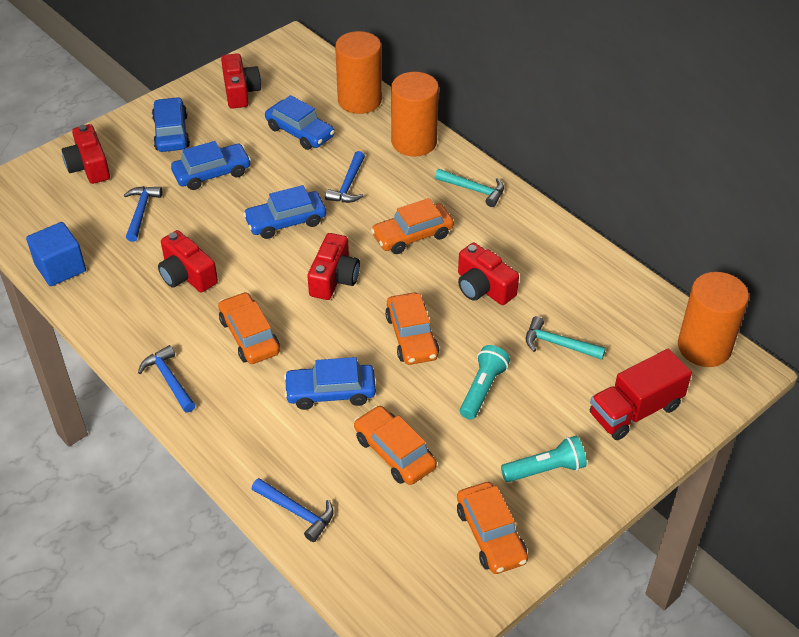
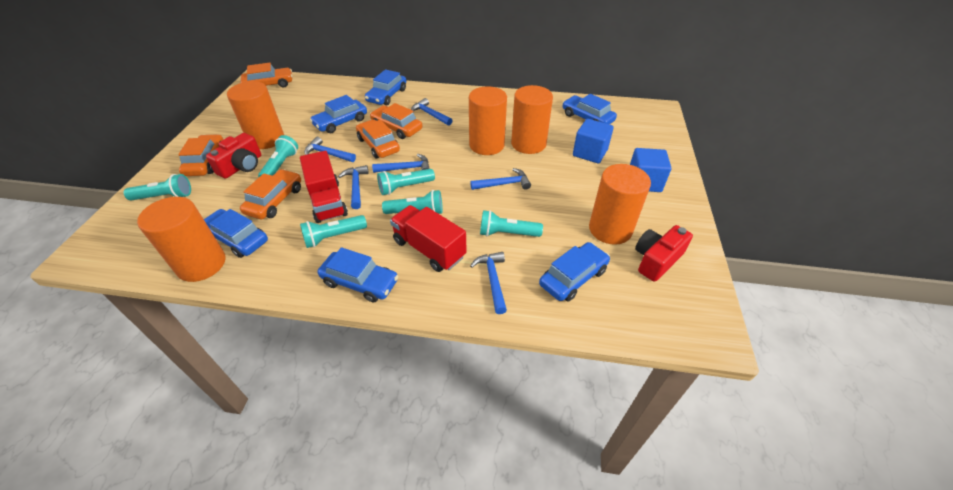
blue car: [152,97,190,152] [171,141,251,190] [243,185,326,239] [265,95,335,150] [284,357,376,410] = 5 -> [204,209,268,258] [310,95,367,133] [318,247,398,302] [365,69,406,105] [539,242,610,302] [563,94,617,124] = 6
blue cube: [26,222,86,286] = 1 -> [573,119,614,163] [630,148,671,192] = 2
blue hammer: [124,186,162,242] [138,345,196,412] [252,478,334,542] [325,151,365,203] = 4 -> [304,137,356,162] [338,165,369,209] [372,154,430,173] [411,98,453,126] [470,168,531,190] [470,252,507,314] = 6
orange cylinder: [335,31,382,114] [391,72,439,157] [678,272,749,367] = 3 -> [137,197,226,282] [227,81,284,149] [469,86,507,155] [511,85,553,154] [589,164,651,245] = 5
red camera: [62,124,110,184] [158,230,218,292] [221,53,261,109] [308,233,360,300] [458,243,519,305] = 5 -> [206,133,261,179] [635,225,693,282] = 2
red truck: [590,349,692,440] = 1 -> [300,151,348,223] [390,205,467,272] = 2
turquoise flashlight: [460,345,510,420] [501,436,587,482] = 2 -> [124,174,191,201] [258,135,298,177] [300,215,367,248] [377,169,435,195] [382,190,443,214] [480,210,543,237] = 6
turquoise hammer: [435,169,504,207] [526,316,606,360] = 2 -> none = 0

